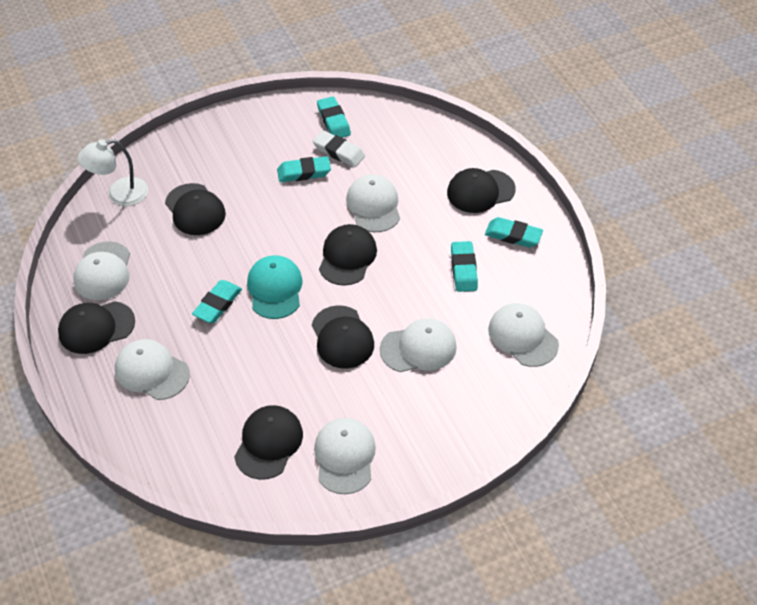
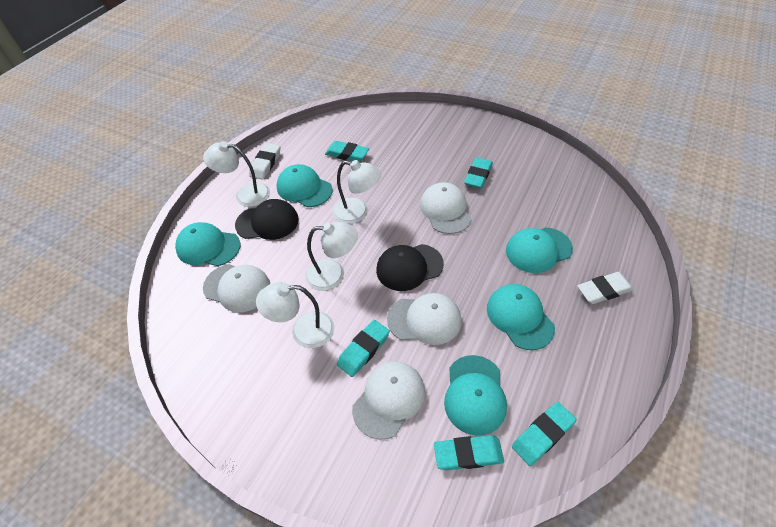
black cap: [58,301,135,354] [165,183,226,235] [234,405,303,480] [312,305,374,369] [319,224,377,286] [447,168,515,213] = 6 -> [235,199,299,240] [376,244,444,291] = 2
turquoise cap: [247,255,303,319] = 1 -> [175,222,240,266] [276,164,332,207] [444,355,507,436] [487,284,555,350] [506,227,573,273] = 5
white cap: [73,241,130,300] [115,339,190,400] [314,418,376,494] [346,174,400,232] [380,318,457,372] [488,303,559,367] = 6 -> [203,264,270,312] [352,361,425,440] [387,293,462,345] [420,182,472,234] = 4
white eraser: [313,130,365,167] = 1 -> [249,143,280,180] [578,272,634,304] = 2
white lamp: [77,139,148,206] = 1 -> [203,141,270,207] [256,282,334,348] [305,222,358,291] [333,160,381,224] = 4

